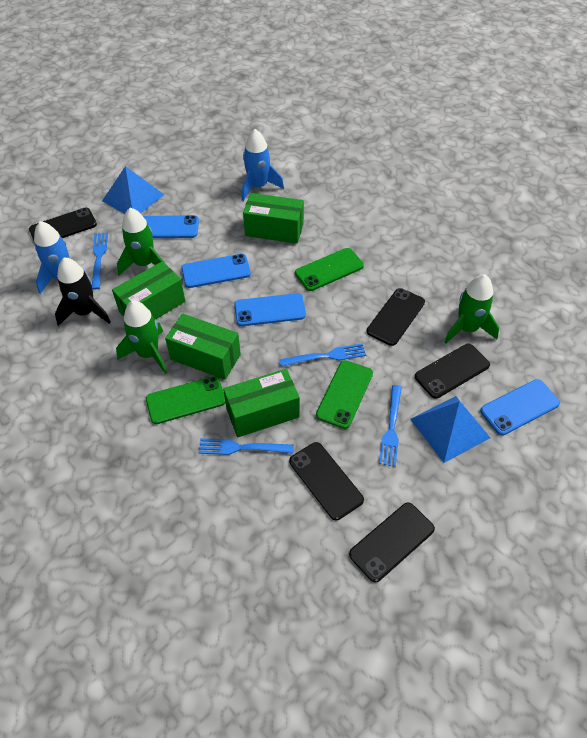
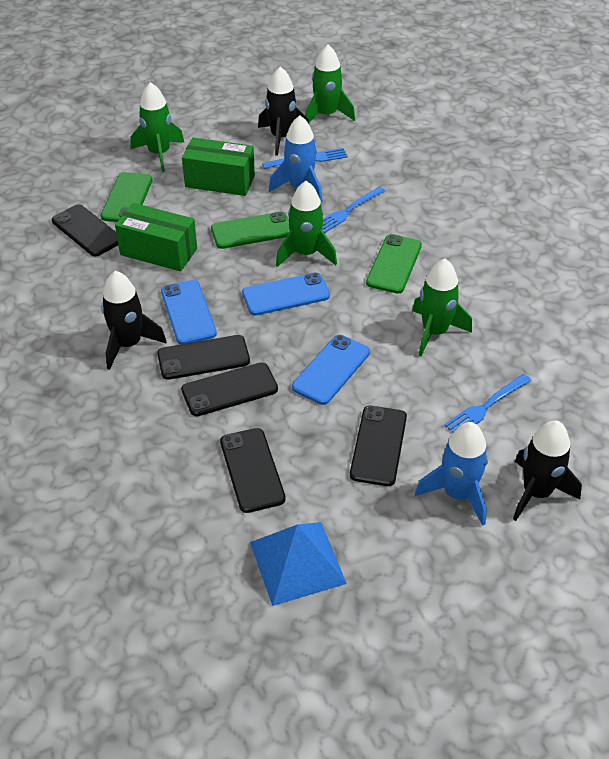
black rocket: [55,257,111,326] = 1 -> [101,271,167,370] [258,66,309,156] [513,420,582,521] = 3
blue fork: [92,232,108,289] [198,438,294,455] [279,343,366,367] [379,385,402,467] = 4 -> [262,148,348,169] [322,187,385,233] [444,374,531,433] = 3
blue phone: [143,215,199,238] [181,254,251,288] [234,293,306,326] [480,379,560,435] = 4 -> [161,280,217,344] [242,272,330,316] [292,335,370,405] = 3
blue pyramid: [102,166,165,214] [410,396,490,463] = 2 -> [250,522,347,606] = 1
green box: [112,261,185,320] [165,314,241,380] [223,369,300,437] [243,193,304,244] = 4 -> [115,203,197,271] [182,138,255,196] = 2
green rocket: [116,300,167,374] [117,208,165,275] [444,274,499,344] = 3 -> [130,82,184,172] [276,181,337,267] [305,45,355,123] [412,259,472,356] = 4

